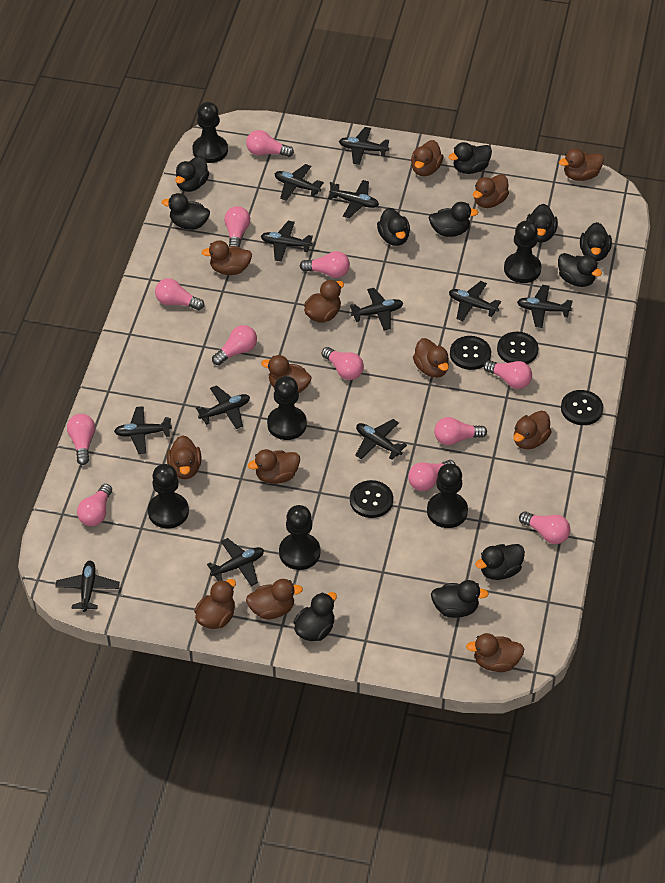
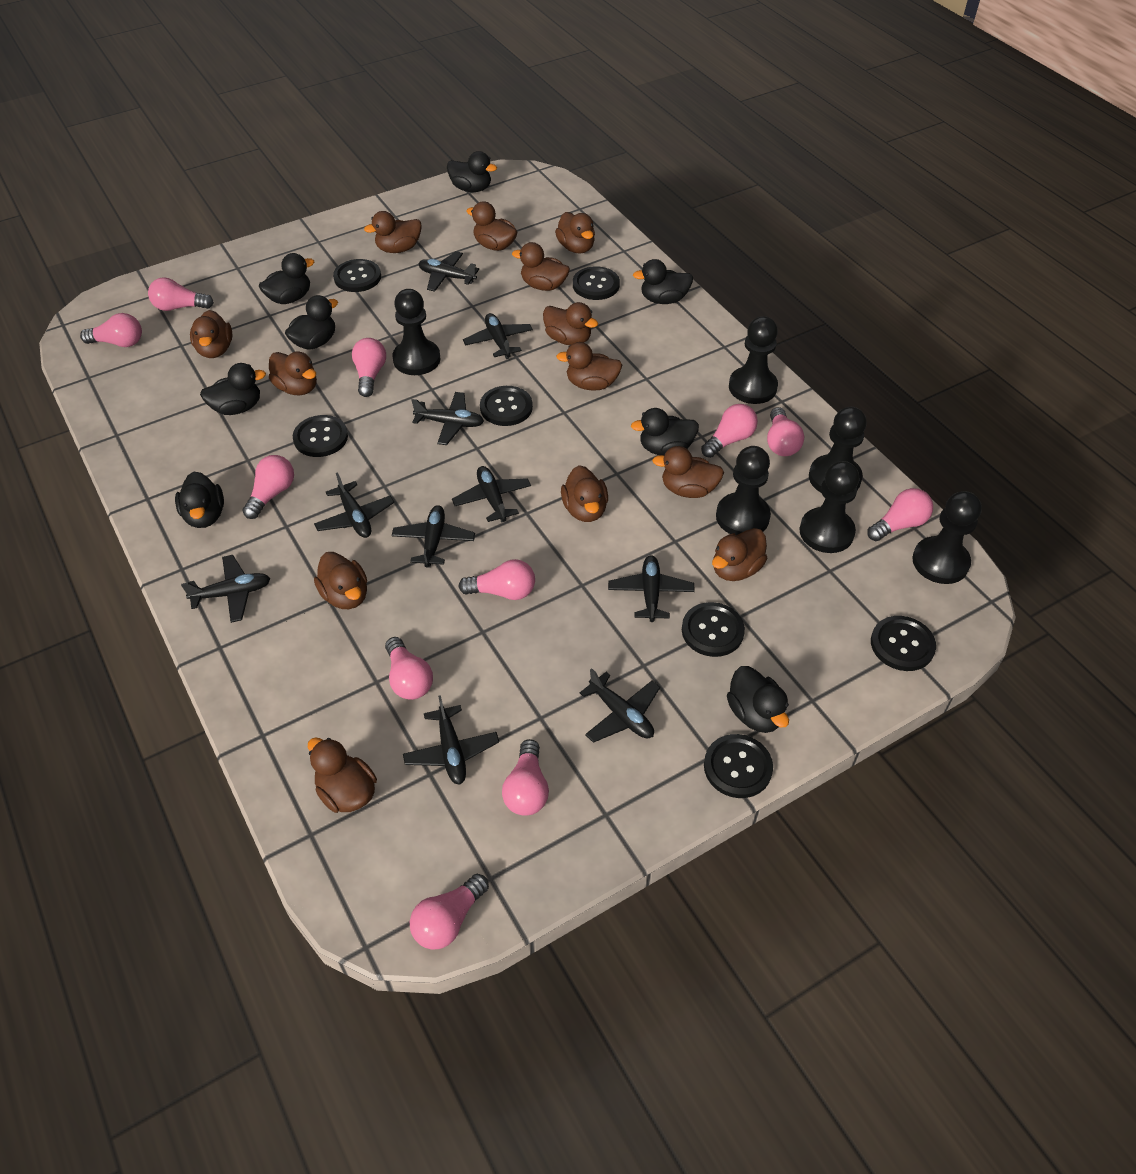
black button: [350,480,393,518] [450,336,491,370] [497,332,538,364] [561,390,603,425] = 4 -> [293,415,348,457] [333,259,381,292] [480,386,533,426] [573,266,620,300] [682,602,745,657] [704,734,773,798] [871,616,936,671] = 7
black duck: [162,193,210,230] [175,156,209,192] [294,592,337,641] [377,208,410,246] [429,202,478,237] [431,580,489,618] [448,142,492,174] [475,544,525,580] [526,204,558,242] [558,253,602,287] [580,222,612,261] = 11 -> [175,472,224,528] [200,363,266,415] [259,253,314,304] [285,295,338,350] [447,151,497,192] [631,408,699,456] [633,259,693,304] [727,666,789,733] = 8
black plane: [55,561,120,612] [114,406,172,454] [196,385,250,429] [207,538,264,586] [261,221,313,262] [275,164,324,201] [328,180,379,218] [339,127,389,165] [350,288,403,330] [355,419,407,460] [449,281,501,321] [517,285,573,328] = 12 -> [181,555,270,623] [314,472,394,538] [392,505,475,568] [403,695,499,785] [411,392,484,445] [418,251,479,292] [452,466,531,522] [463,313,533,359] [580,668,660,743] [608,555,695,622] = 10
pink light bulb: [67,414,95,465] [77,484,112,526] [155,278,204,310] [212,325,257,365] [224,206,250,247] [246,130,294,157] [300,251,350,278] [322,347,364,380] [408,460,456,491] [434,417,487,445] [483,360,532,389] [519,511,570,544] = 12 -> [80,313,142,347] [148,277,214,311] [242,455,294,519] [352,338,386,397] [385,637,433,700] [410,874,489,950] [458,559,535,600] [502,739,549,816] [701,404,758,458] [767,407,804,456] [867,488,933,541] = 11

